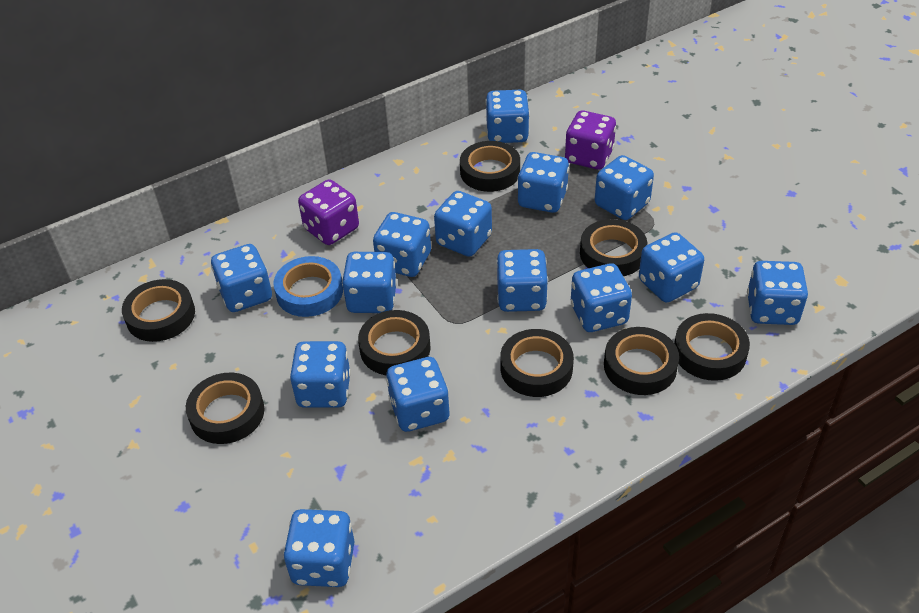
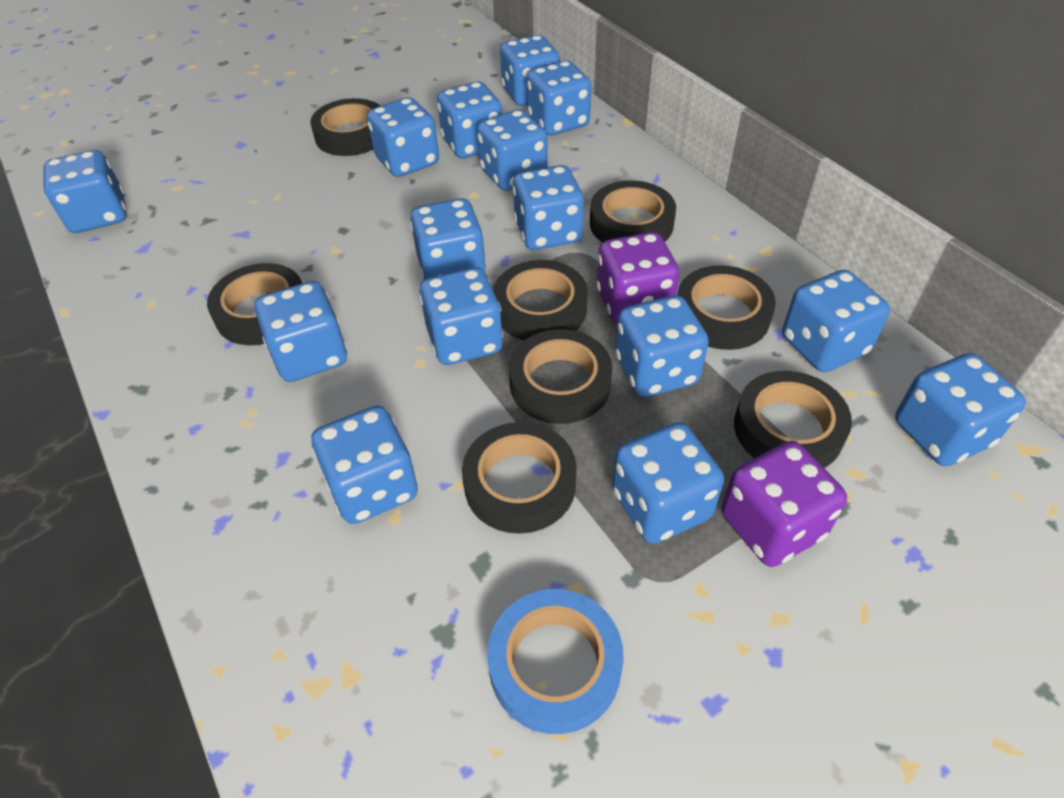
blue dice: [211,244,272,312] [283,509,354,587] [290,341,351,408] [342,252,397,313] [373,212,431,277] [386,357,449,432] [434,191,492,257] [485,90,530,143] [496,249,548,312] [517,152,569,213] [571,263,632,332] [595,155,654,220] [639,232,704,302] [747,261,808,325] = 14 -> [43,150,126,233] [255,281,347,382] [312,406,418,524] [367,97,439,177] [410,198,486,280] [419,267,503,365] [437,81,502,158] [477,109,548,191] [500,35,560,106] [512,165,584,250] [527,61,591,135] [612,422,724,544] [615,295,709,397] [782,270,890,372] [895,353,1026,466] = 15

